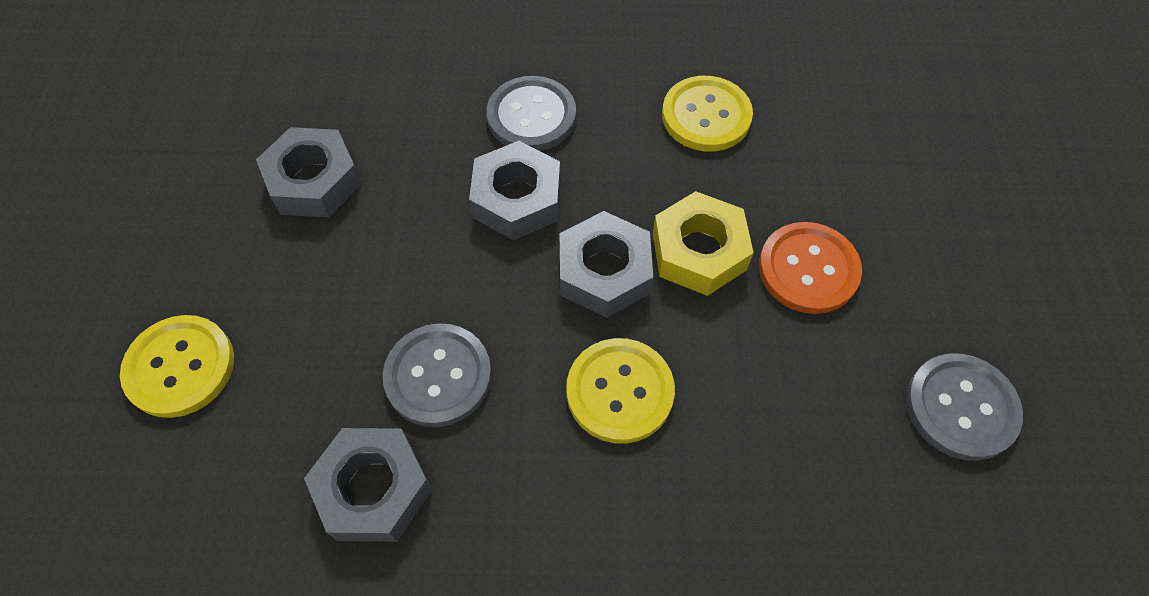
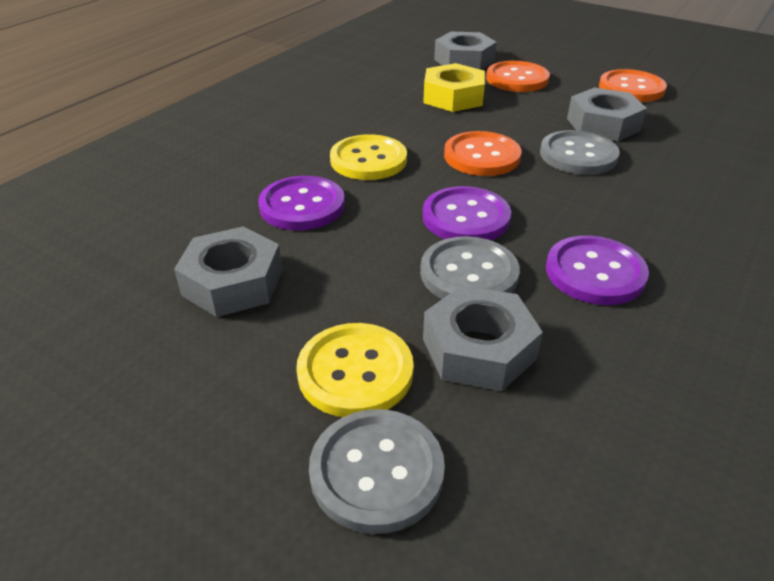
orange button: [759,222,862,314] = 1 -> [444,131,522,176] [486,61,550,92] [599,69,667,102] = 3
purple button: none = 0 -> [258,176,345,230] [423,186,511,240] [546,235,649,305] = 3
yellow button: [120,315,234,418] [566,338,675,444] [662,76,753,152] = 3 -> [296,323,414,417] [330,134,407,180] = 2

